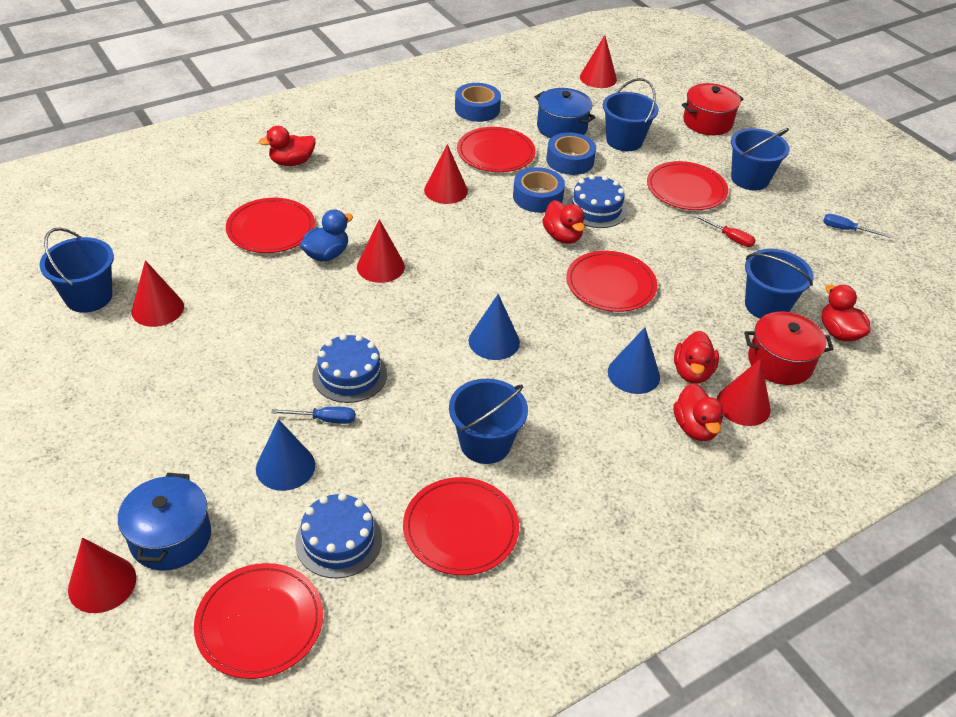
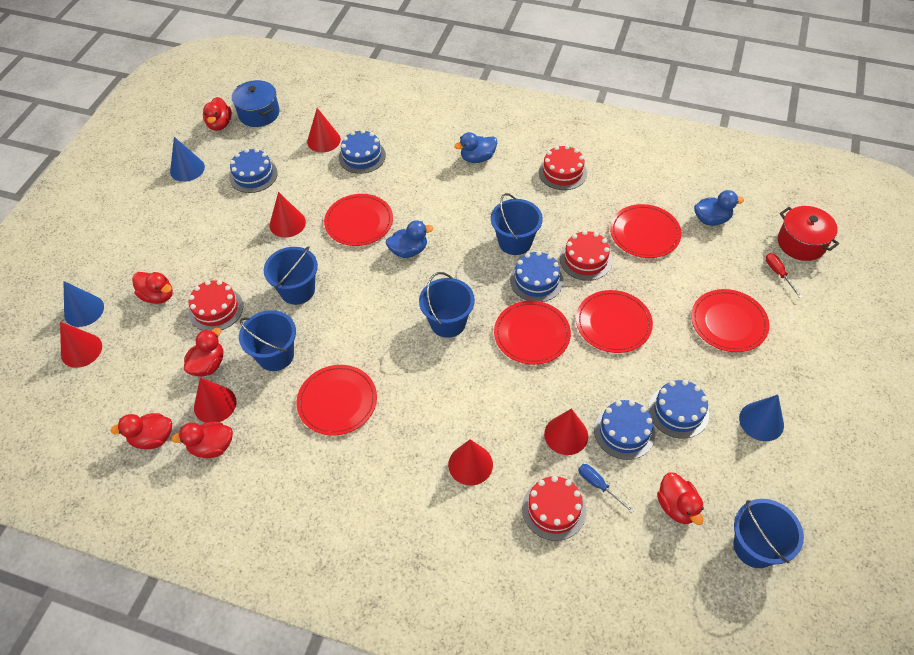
blue cake: [295,493,382,578] [312,334,387,403] [566,175,627,228] = 3 -> [229,148,278,193] [339,129,386,174] [510,251,564,302] [594,400,655,460] [648,380,709,439] = 5
blue duck: [300,209,353,262] = 1 -> [386,220,433,258] [454,132,497,163] [694,190,744,226] = 3
blue pot: [118,473,211,570] [535,88,596,139] = 2 -> [232,80,280,127] = 1
blue screwdriver: [271,407,355,424] [823,214,891,238] = 2 -> [578,464,635,513] = 1
blue tape: [455,83,501,122] [513,167,565,213] [546,132,596,175] = 3 -> none = 0
red cake: none = 0 -> [189,280,243,331] [522,476,586,541] [539,145,587,190] [560,230,612,281] = 4
red duck: [259,126,315,166] [542,200,585,244] [674,331,719,384] [674,383,724,441] [822,285,870,342] = 5 -> [110,413,172,449] [132,272,173,304] [171,422,233,458] [184,328,223,376] [203,97,232,131] [657,472,704,525] = 6
red pot: [682,83,744,135] [744,312,833,385] = 2 -> [778,206,839,261] = 1

